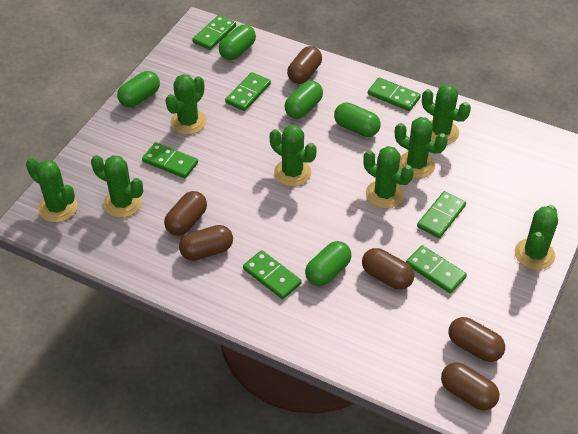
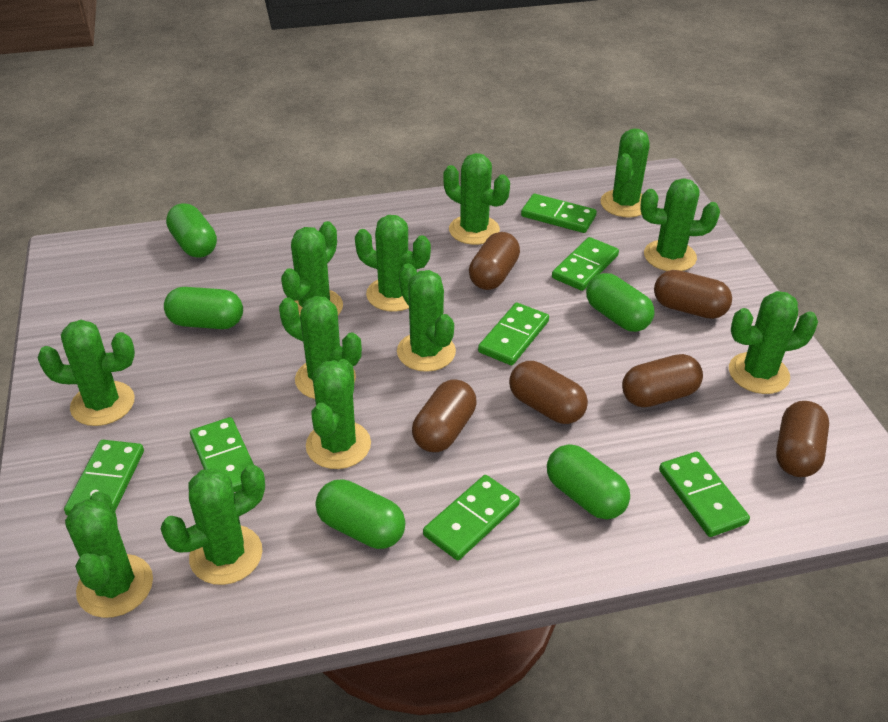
green cactus: [26,158,78,222] [91,155,143,218] [165,74,206,135] [270,125,317,186] [363,146,414,208] [395,117,448,179] [422,84,471,145] [515,205,558,270] = 8 -> [38,320,135,426] [65,491,153,618] [161,465,265,585] [279,296,362,399] [281,221,343,315] [306,359,371,469] [355,215,431,312] [397,263,456,372] [443,153,510,245] [601,129,649,217] [640,178,720,271] [729,291,818,394] = 12

